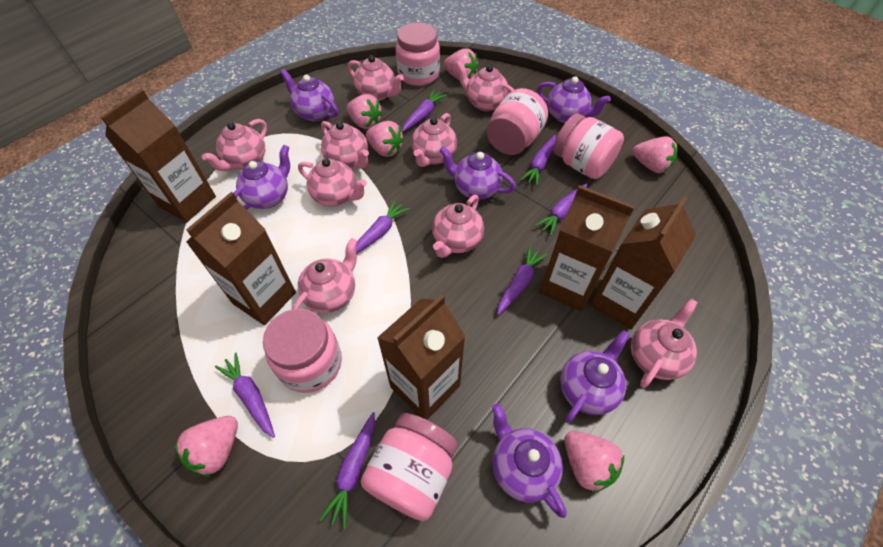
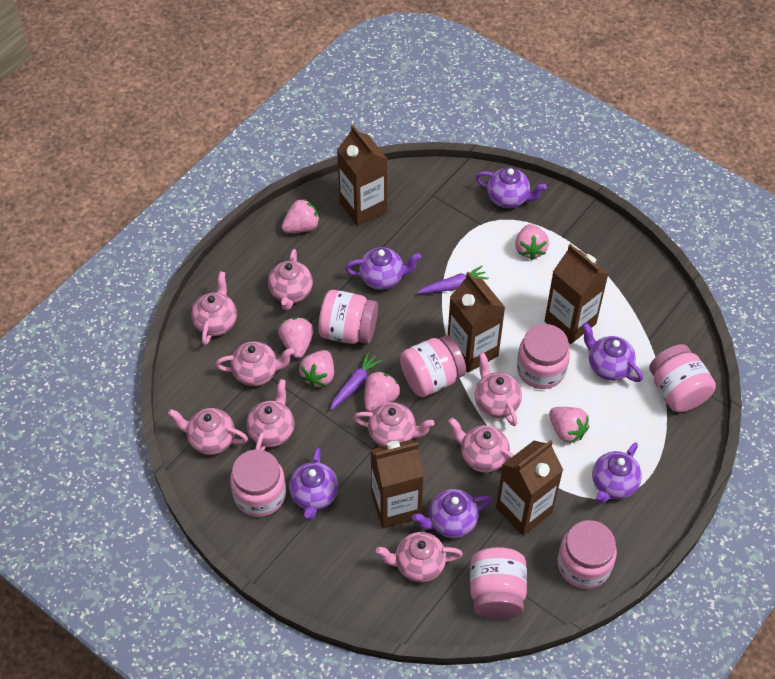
pink jar: [263,309,342,393] [361,413,458,521] [395,23,440,86] [487,88,548,155] [553,114,624,179] = 5 -> [230,450,286,517] [318,290,378,344] [400,335,466,397] [470,547,527,620] [517,324,570,389] [558,520,617,589] [649,344,716,412] = 7
purple carrot: [215,353,275,438] [320,412,375,529] [356,200,410,254] [402,89,447,132] [497,246,548,315] [520,135,556,186] [535,183,587,236] = 7 -> [330,351,382,410] [418,266,489,294] = 2

